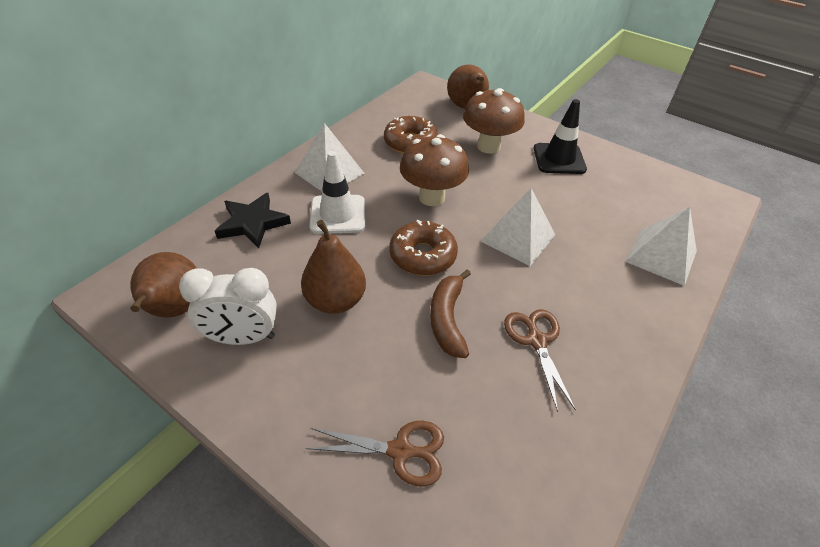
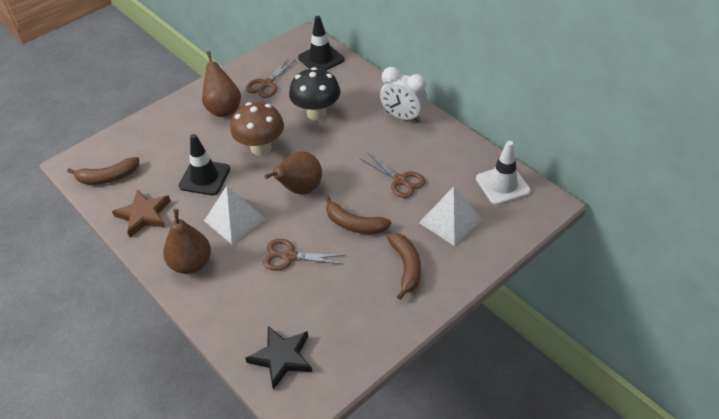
black mushroom: none = 0 -> [289,67,340,121] = 1
black traffic cone: [533,99,587,174] = 1 -> [179,134,230,195] [298,16,344,70] = 2
brown banana: [430,269,471,358] = 1 -> [67,157,139,185] [325,195,391,234] [387,233,421,300] = 3
brown donut: [384,116,438,154] [389,220,458,276] = 2 -> none = 0
brown mushroom: [400,134,469,206] [463,88,525,154] = 2 -> [230,102,284,156] = 1
brown scissors: [306,421,444,487] [504,309,576,412] = 2 -> [246,58,295,98] [263,239,344,271] [359,152,426,198] = 3
brown star: none = 0 -> [112,189,171,237] = 1
white pyramid: [295,123,364,191] [481,188,555,266] [626,207,697,286] = 3 -> [204,186,266,244] [419,186,482,246] = 2

